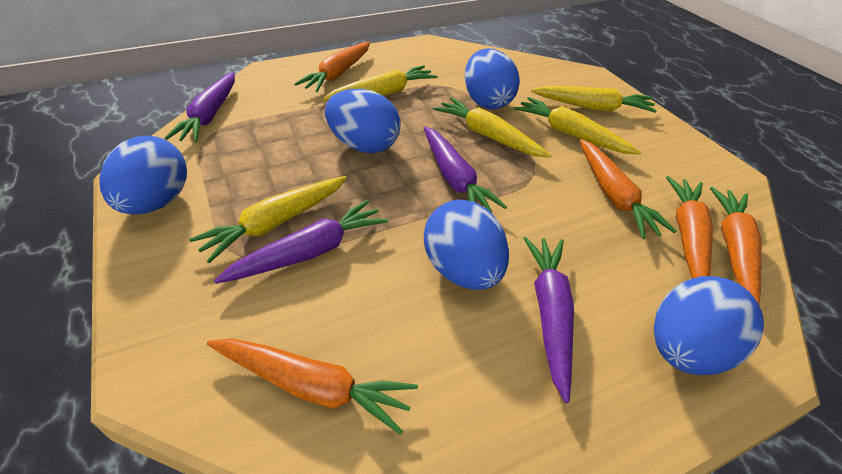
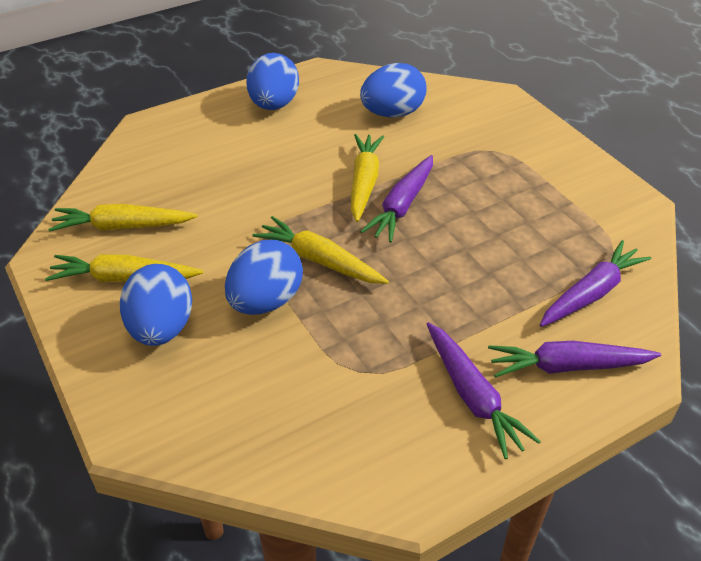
blue egg: [99,136,187,215] [325,89,401,153] [424,199,509,290] [464,49,520,109] [654,276,764,375] = 5 -> [120,264,192,346] [225,240,303,315] [246,53,299,110] [360,63,427,117] = 4
orange carrot: [207,339,418,435] [294,42,370,92] [580,139,676,239] [666,176,713,279] [710,187,762,304] = 5 -> none = 0
yellow carrot: [190,176,347,263] [323,65,438,100] [433,97,551,158] [514,97,641,155] [531,86,657,113] = 5 -> [45,254,204,282] [48,204,198,232] [253,216,389,284] [351,134,384,222] = 4

